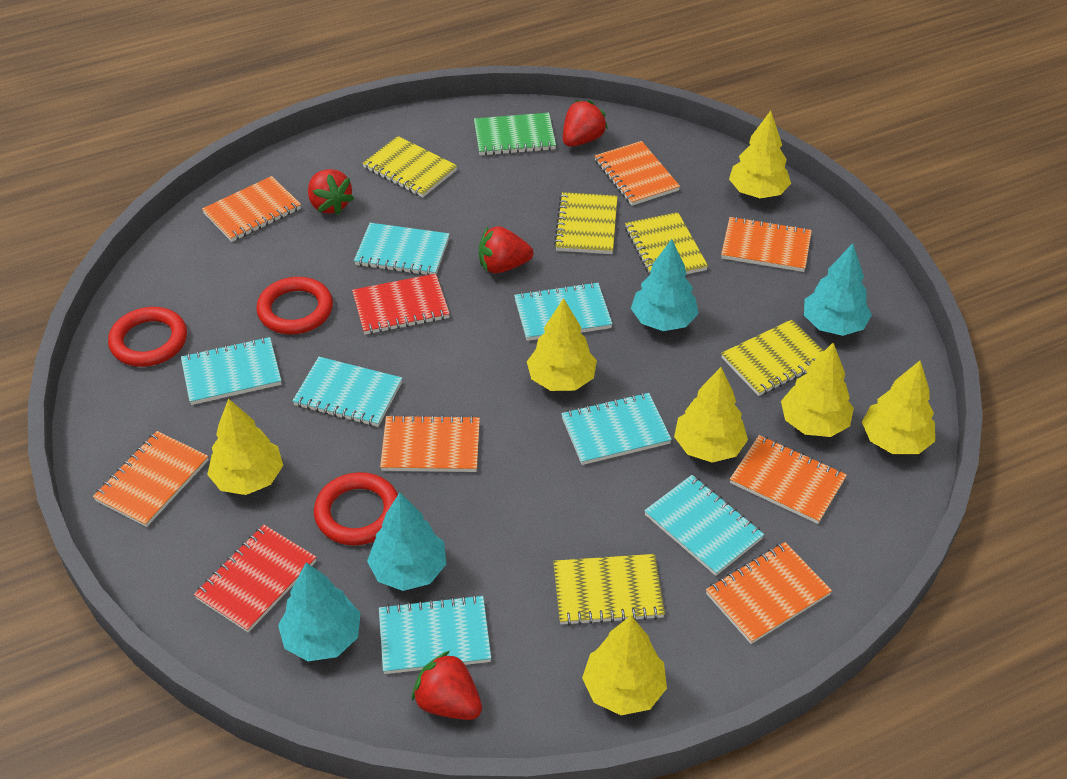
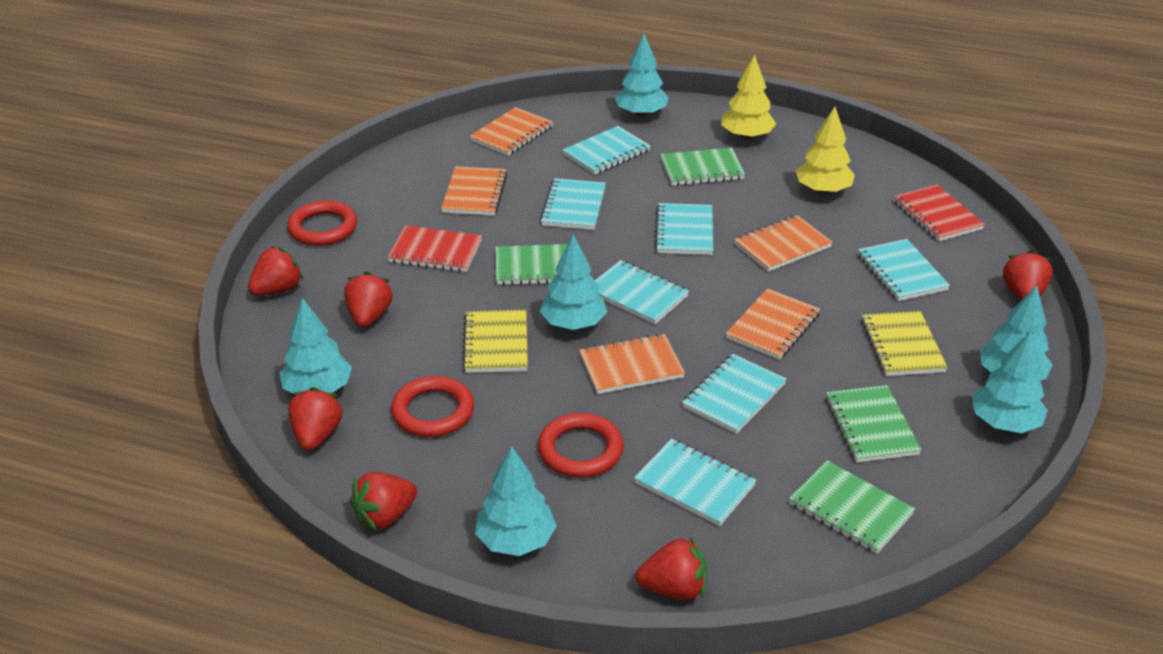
green notebook: [474,113,556,156] = 1 -> [496,244,568,285] [661,148,745,186] [789,460,915,554] [825,385,921,462] = 4
orange notebook: [93,431,208,527] [202,176,301,242] [380,415,480,472] [595,141,680,206] [706,542,832,644] [721,216,812,272] [730,435,847,524] = 7 -> [441,166,507,216] [470,107,553,156] [579,334,685,394] [726,289,820,360] [734,215,833,272] = 5
red strawberry: [308,169,354,215] [412,651,482,720] [479,226,533,273] [563,100,608,147] = 4 -> [248,246,303,296] [288,387,343,451] [344,271,393,328] [350,472,417,530] [636,536,707,600] [1003,250,1053,301] = 6
turquoise tree: [278,562,360,661] [367,492,446,591] [631,239,699,331] [804,243,872,336] = 4 -> [280,298,352,393] [475,446,557,556] [540,234,607,330] [615,34,668,117] [972,331,1048,433] [980,285,1052,380] = 6
yellow notebook: [362,136,457,198] [553,554,665,626] [554,192,617,254] [625,212,708,276] [721,320,824,396] = 5 -> [462,310,528,373] [861,311,948,376] = 2
yellow tree: [207,399,283,495] [527,298,597,391] [582,616,667,715] [674,367,748,463] [729,111,791,198] [781,343,854,437] [862,361,935,454] = 7 -> [721,54,776,140] [796,107,855,194] = 2

